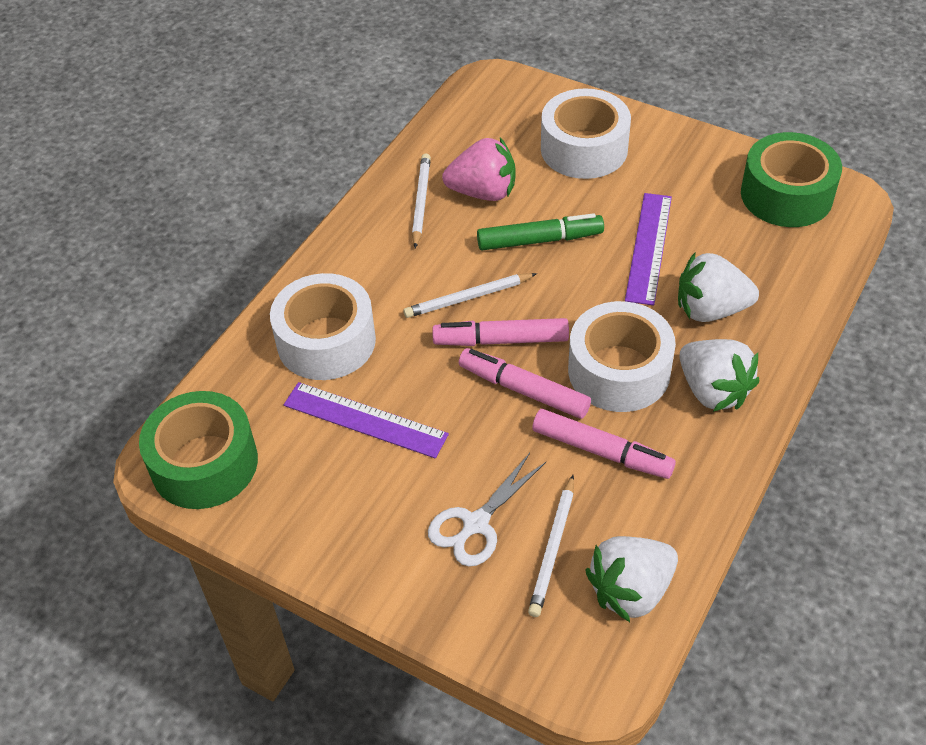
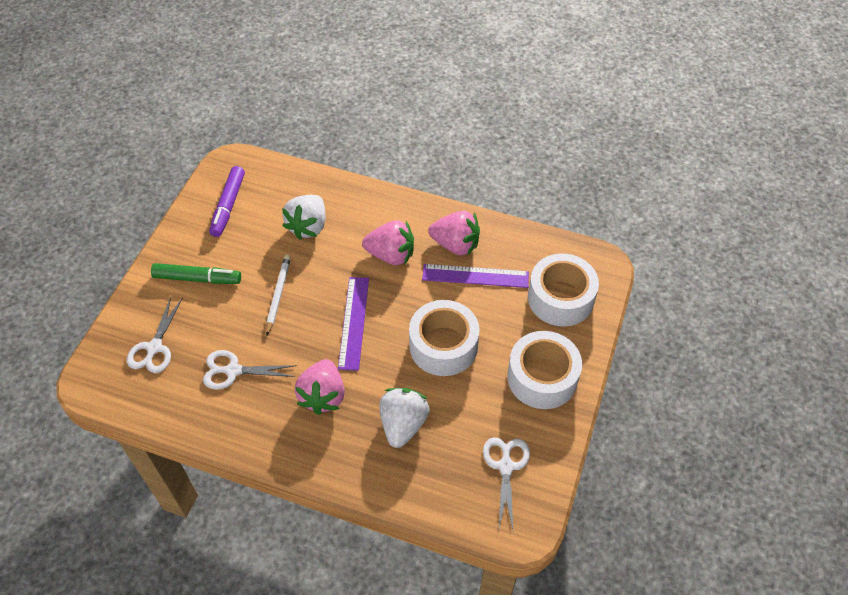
green tape: [139,391,258,509] [741,132,842,227] = 2 -> none = 0
pink marker: [432,318,569,346] [459,348,591,419] [532,409,676,479] = 3 -> none = 0
pink strawberry: [442,138,515,201] = 1 -> [295,359,345,415] [362,220,414,265] [429,211,480,255] = 3
purple marker: none = 0 -> [209,166,245,237] = 1
white pencil: [403,273,537,318] [412,153,431,248] [528,475,574,617] = 3 -> [266,255,291,335] = 1
white scissors: [428,453,546,567] = 1 -> [127,297,183,373] [203,350,297,389] [483,437,530,529] = 3
white strawberry: [586,536,678,622] [678,253,759,322] [679,339,759,412] = 3 -> [282,195,326,240] [379,388,430,448] = 2

